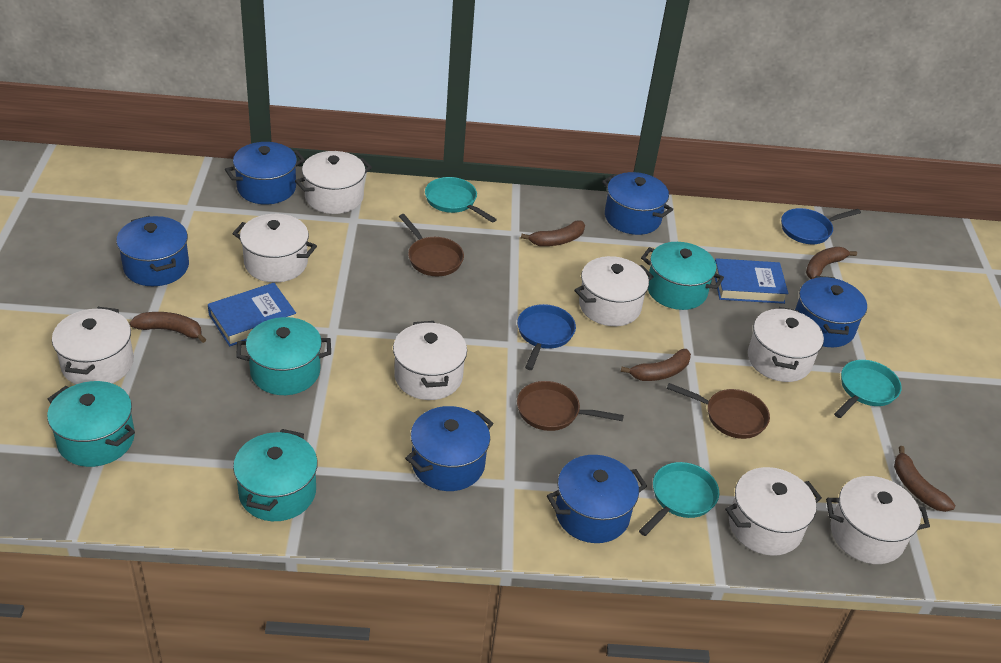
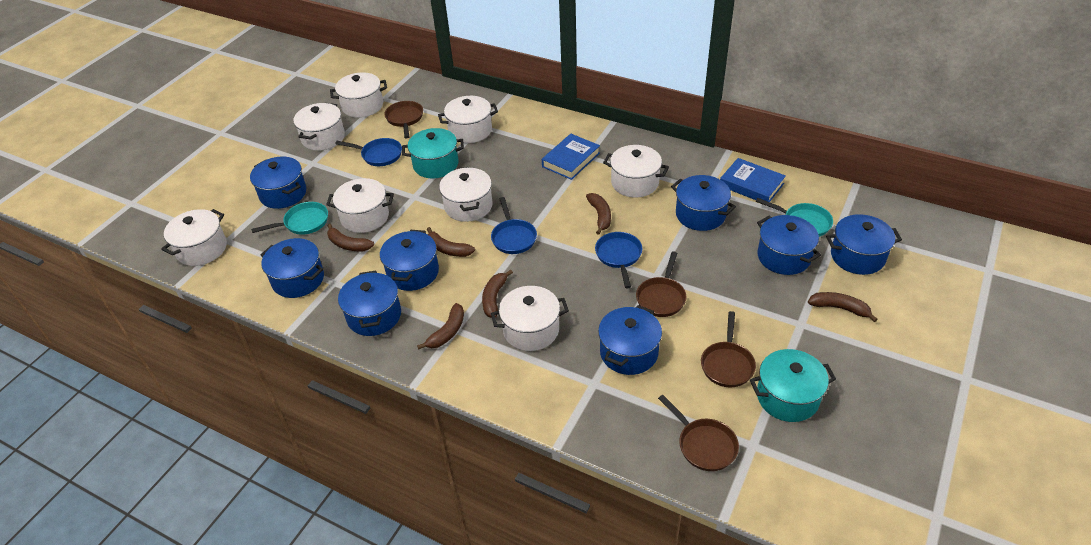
blue pan: [517,304,576,370] [781,208,861,244] = 2 -> [335,138,402,166] [491,197,537,254] [595,232,643,288] = 3
blue pot: [116,216,189,286] [225,142,305,205] [405,406,493,491] [547,455,647,543] [602,172,673,235] [795,276,867,347] = 6 -> [250,157,306,209] [260,238,324,298] [338,270,401,336] [380,230,439,291] [598,305,662,375] [671,175,736,231] [757,215,821,275] [826,214,902,275] = 8
brown banana: [130,312,206,343] [521,220,585,246] [621,349,691,381] [806,247,857,279] [894,446,955,512] = 5 -> [327,224,374,251] [417,303,464,350] [427,227,475,257] [482,270,513,318] [586,193,611,235] [808,292,878,322] = 6
brown pan: [399,214,464,276] [517,381,624,431] [667,383,770,439] = 3 -> [384,101,423,139] [636,251,687,317] [658,395,739,471] [701,311,756,387] = 4
turquoise pan: [425,177,497,223] [639,462,719,536] [834,360,902,418] = 3 -> [251,202,328,235] [755,198,833,237] = 2
turquoise pot: [47,381,135,467] [233,429,318,521] [236,317,331,395] [641,242,724,310] = 4 -> [402,128,464,178] [750,349,836,422] = 2

